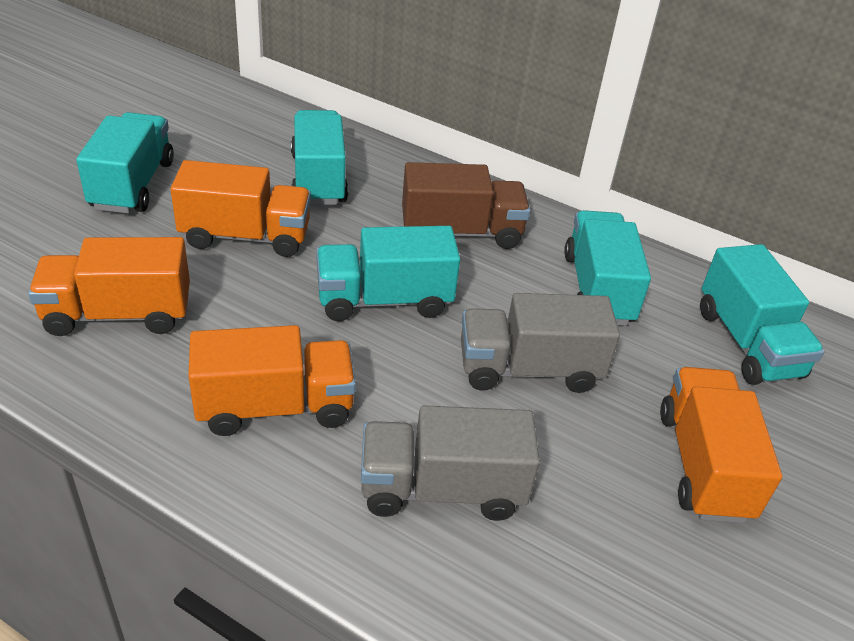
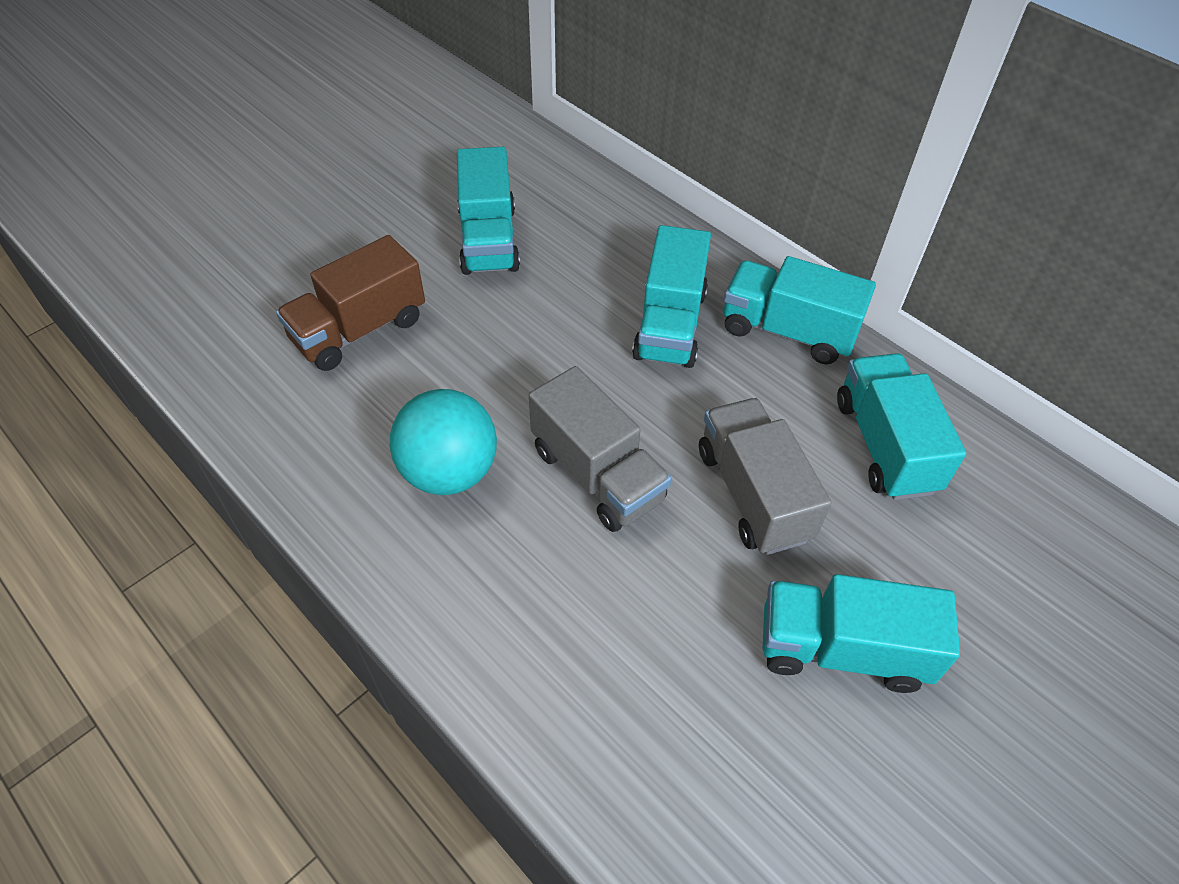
orange truck: [28,237,190,336] [171,160,311,257] [188,325,356,436] [660,367,782,523] = 4 -> none = 0
turquoise ball: none = 0 -> [390,389,497,495] = 1

